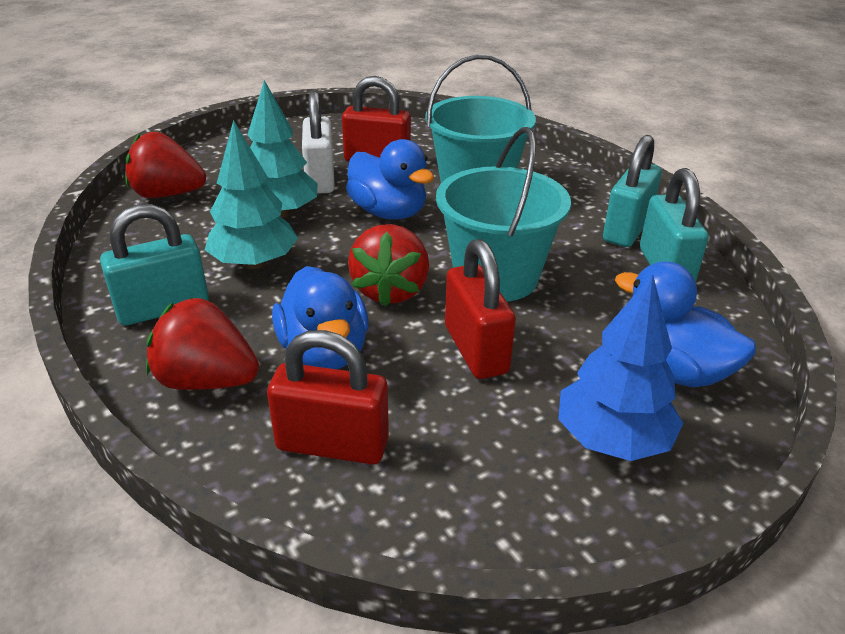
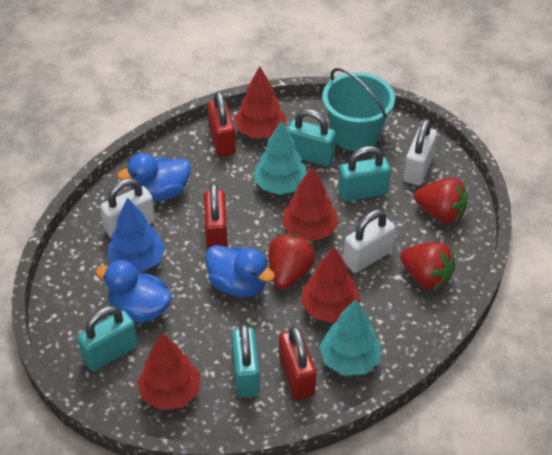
red tree: none = 0 -> [137,333,201,410] [235,66,286,138] [282,166,339,241] [301,247,361,323] = 4
turquoise bucket: [425,55,536,183] [436,127,571,302] = 2 -> [322,68,395,151] = 1
turquoise padlock: [100,204,209,326] [603,135,662,247] [640,168,708,283] = 3 -> [77,306,138,371] [232,324,260,397] [287,109,336,166] [338,146,391,202] = 4
white padlock: [302,91,335,194] = 1 -> [100,178,155,238] [343,210,395,273] [403,119,437,185] = 3

